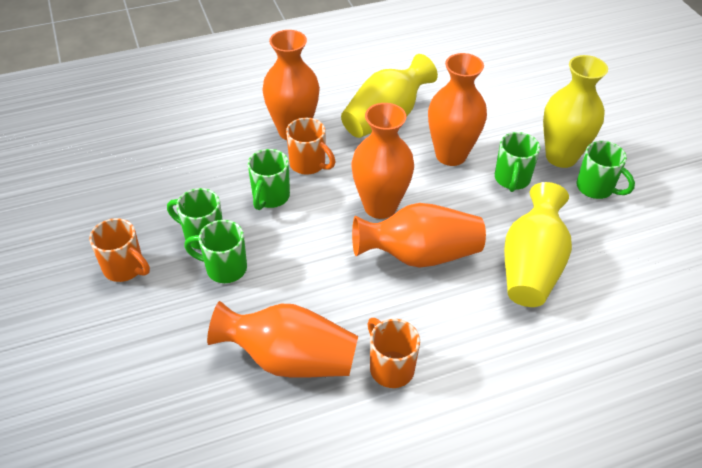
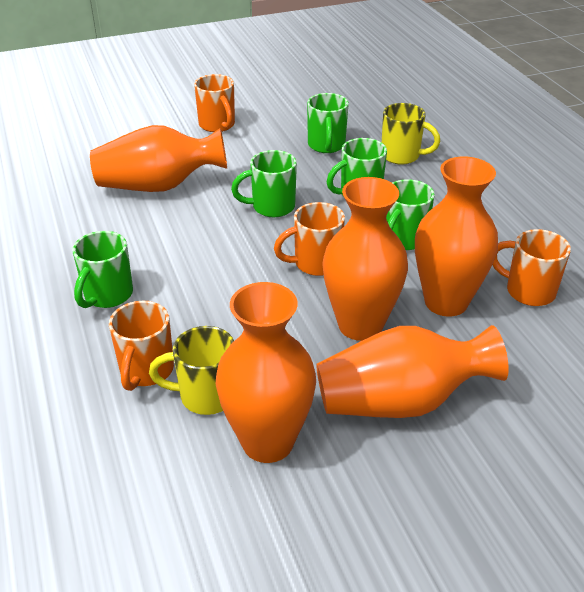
orange mug: [89,218,150,282] [286,118,335,175] [367,318,420,388] = 3 -> [109,301,174,391] [194,74,235,132] [274,202,345,276] [492,229,571,306] = 4
yellow mug: none = 0 -> [149,326,234,415] [382,103,440,165] = 2
yellow vase: [341,54,438,138] [504,182,572,307] [543,55,608,168] = 3 -> none = 0

